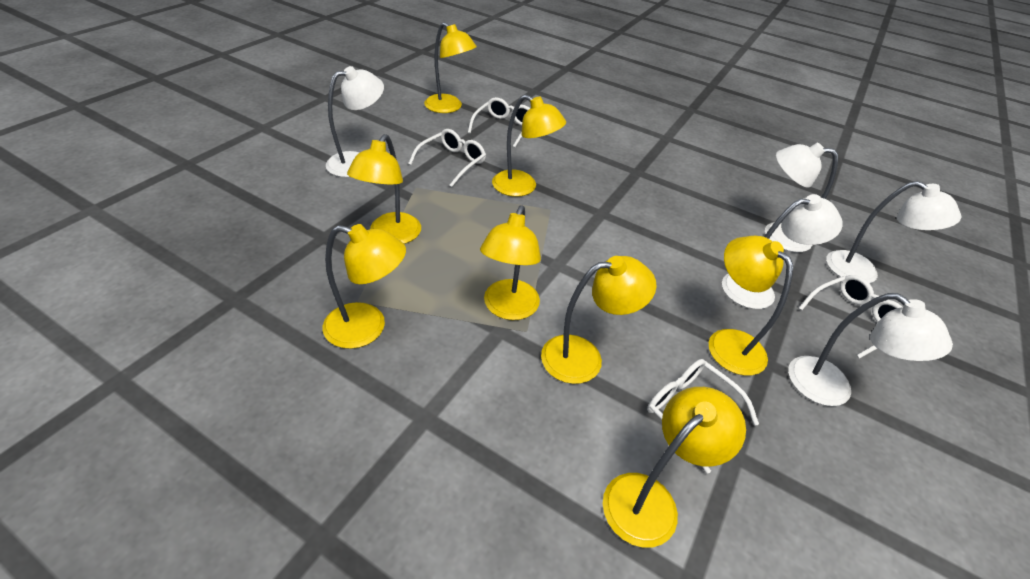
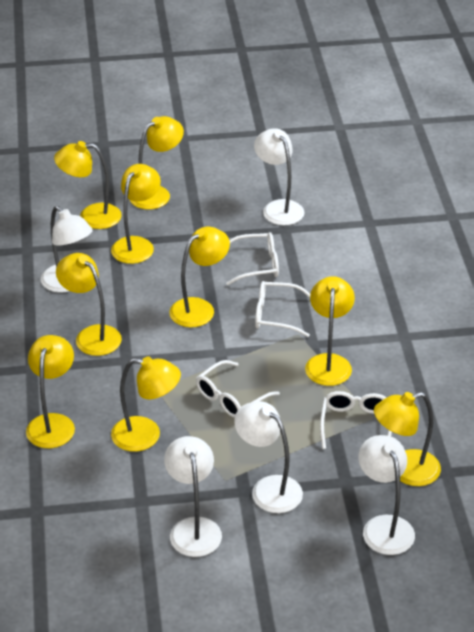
yellow lamp: [323,224,406,349] [347,134,421,244] [424,22,477,113] [480,205,541,320] [492,95,566,197] [541,256,657,384] [603,387,746,548] [709,236,793,376] = 8 -> [26,335,75,448] [54,141,122,229] [56,253,122,356] [111,164,161,264] [111,356,181,452] [130,116,184,210] [169,227,230,327] [305,276,355,386] [374,392,441,486] = 9

